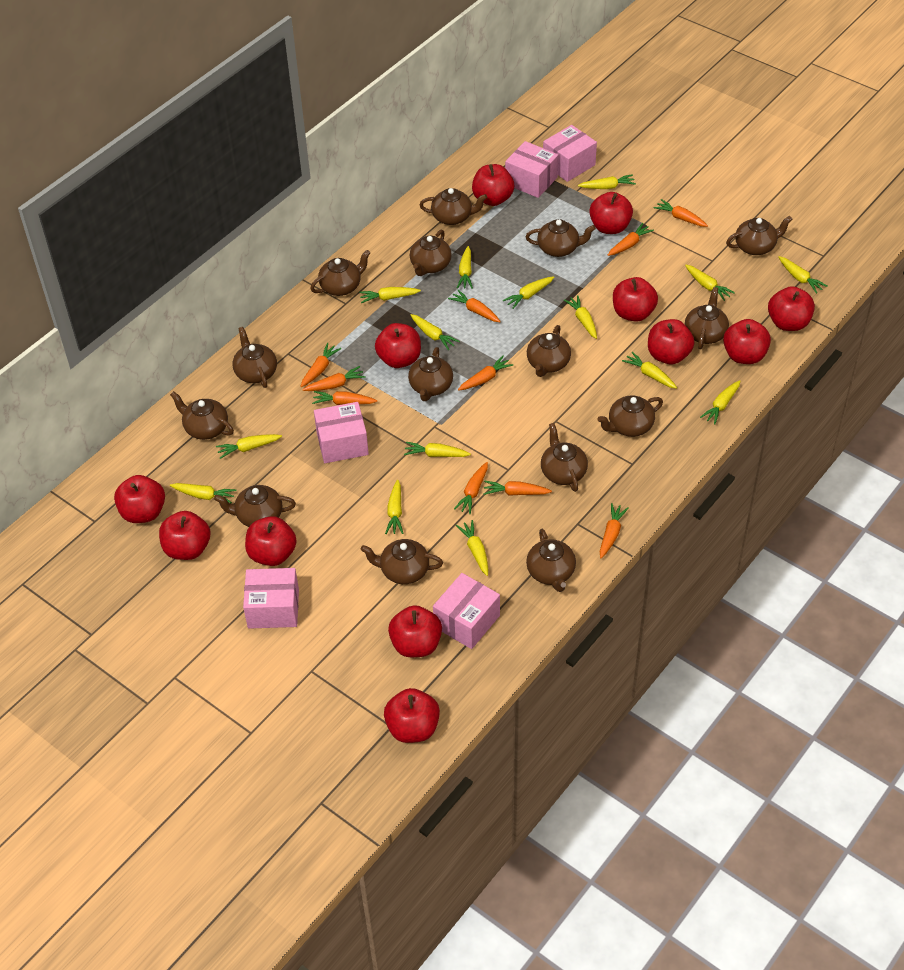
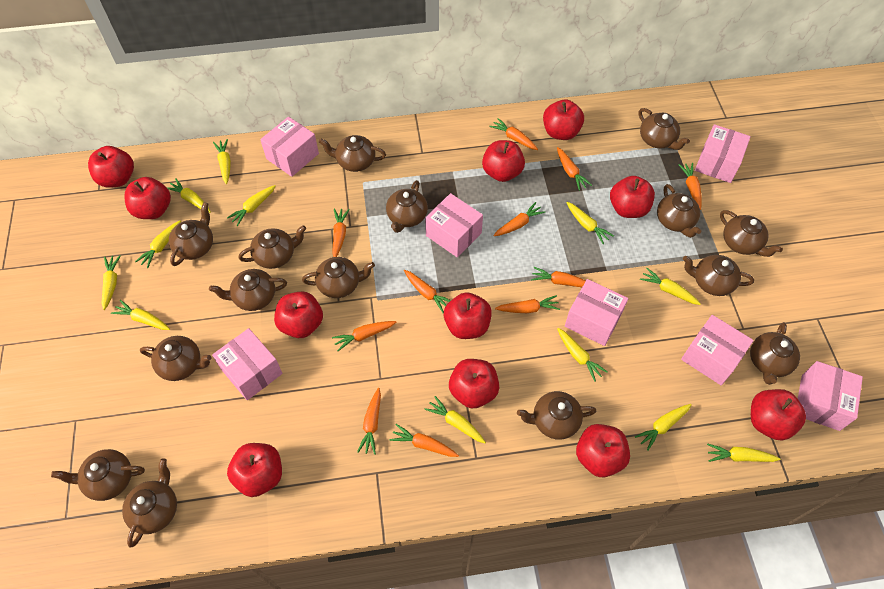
orange carrot: [300,343,341,387] [302,366,366,391] [312,391,377,405] [448,290,501,322] [454,462,488,514] [458,356,514,390] [484,481,552,496] [600,503,629,558] [608,223,654,256] [654,199,708,227] = 10 -> [332,209,349,257] [332,321,396,351] [357,388,381,455] [390,424,459,457] [404,270,451,313] [489,118,538,150] [493,202,545,236] [495,295,560,313] [531,267,586,287] [557,147,592,191] [678,163,702,210] = 11
pink box: [243,568,299,629] [314,402,369,463] [433,573,500,649] [505,141,558,198] [543,125,597,182] = 5 -> [212,328,282,400] [260,117,319,177] [425,193,483,258] [565,279,628,346] [681,315,754,385] [695,124,751,183] [798,361,863,431] = 7
red apple: [114,475,165,523] [159,511,210,560] [245,516,296,566] [375,323,421,368] [384,688,440,743] [388,605,442,657] [472,164,514,206] [589,192,633,234] [613,277,658,322] [648,319,694,364] [723,319,771,364] [768,286,815,331] = 12 -> [88,146,134,187] [124,177,171,219] [227,443,282,497] [274,292,323,338] [444,292,492,339] [449,359,499,408] [482,140,525,182] [543,100,584,140] [576,424,630,477] [610,176,655,218] [751,389,806,440] = 11
yellow carrot: [170,483,237,503] [216,434,282,459] [359,287,421,303] [385,480,404,534] [404,442,471,457] [411,314,460,350] [456,520,488,576] [457,246,473,289] [503,276,554,309] [564,295,597,339] [578,174,636,189] [622,352,677,389] [685,265,735,301] [700,380,740,425] [778,256,827,294] = 15 -> [102,255,121,310] [111,300,170,330] [135,220,181,268] [167,178,211,213] [213,139,231,184] [227,185,276,226] [424,396,486,443] [557,328,608,382] [566,202,614,244] [635,404,692,451] [640,268,701,305] [707,443,781,462] = 12

